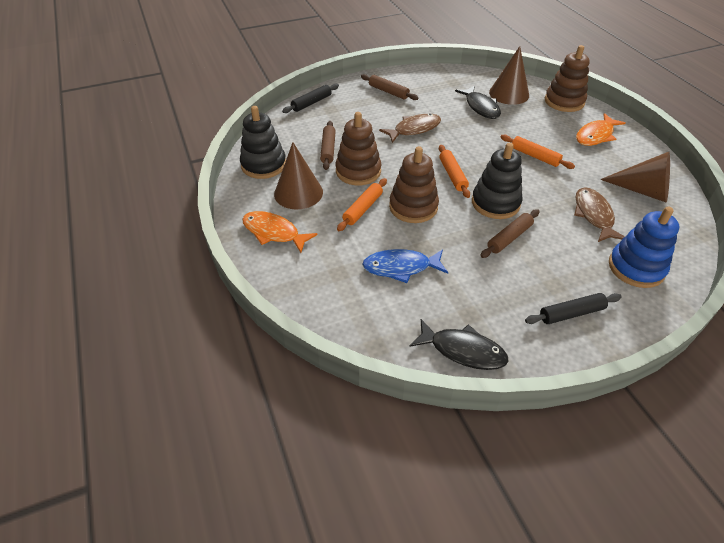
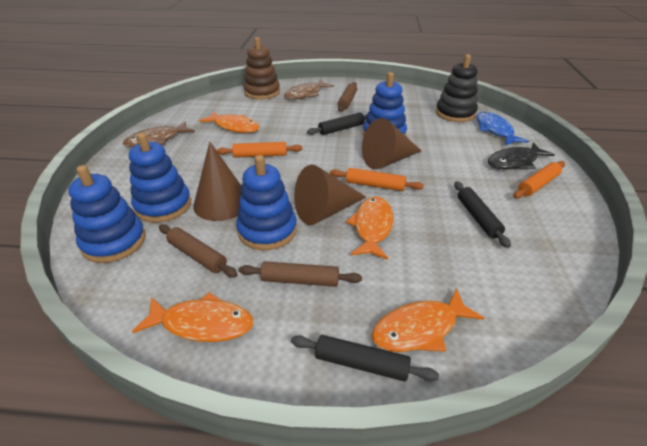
black fish: [410,319,509,370] [455,86,501,119] = 2 -> [488,142,555,169] = 1
black rolling pin: [282,84,339,113] [525,293,622,324] = 2 -> [291,335,439,382] [307,113,367,135] [454,181,511,248] = 3
black stacking toy: [240,106,286,179] [472,143,523,219] = 2 -> [436,54,478,122] = 1
blue stacking toy: [609,207,679,288] = 1 -> [68,165,146,263] [129,133,191,223] [236,155,297,250] [363,72,407,136] = 4
brown stacking toy: [336,112,381,185] [389,146,439,223] [545,45,590,112] = 3 -> [243,37,280,100] = 1
orange fish: [242,211,318,253] [576,113,626,146] = 2 -> [132,292,253,342] [199,111,260,133] [346,197,394,260] [371,288,484,352] = 4

